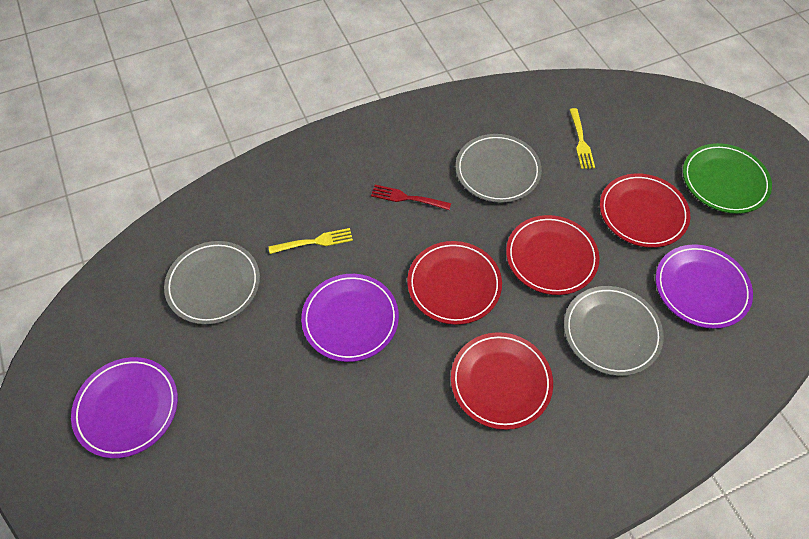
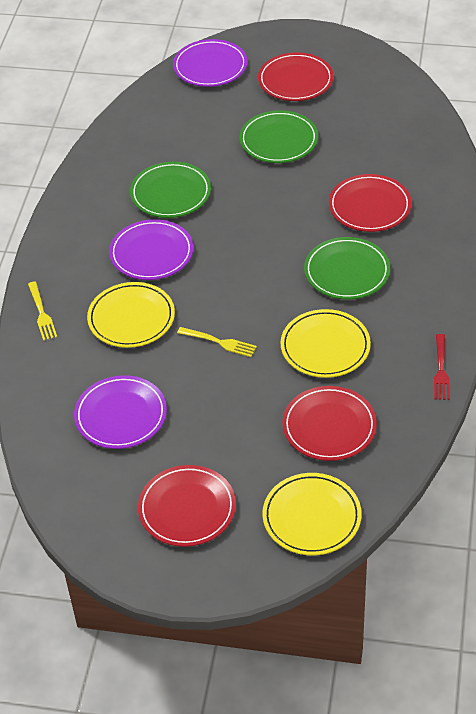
green plate: [683,143,772,214] = 1 -> [130,162,211,218] [240,110,318,163] [304,237,390,299] = 3
grey plate: [164,241,260,325] [456,134,542,203] [564,286,664,376] = 3 -> none = 0
yellow plate: none = 0 -> [87,282,175,348] [262,473,362,555] [280,309,371,378] = 3

